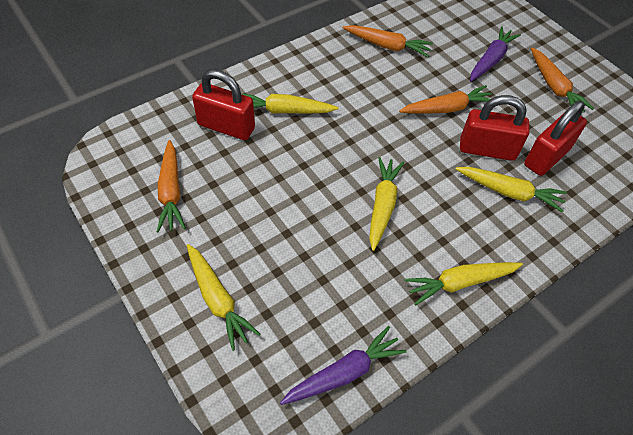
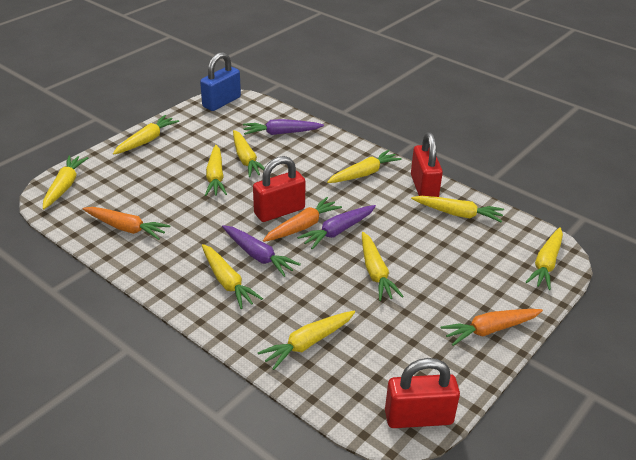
blue padlock: none = 0 -> [200,52,241,111] = 1
orange carrot: [157,140,186,232] [343,25,433,57] [399,85,492,114] [531,48,594,113] = 4 -> [83,207,170,240] [263,197,342,242] [440,309,543,346] = 3
purple carrot: [280,326,407,405] [470,26,521,82] = 2 -> [222,225,301,277] [243,119,324,135] [297,205,376,250] = 3
yellow carrot: [187,244,260,351] [242,94,339,114] [369,157,404,251] [405,262,523,306] [455,167,567,213] = 5 -> [43,155,88,209] [113,115,179,154] [202,244,263,309] [205,145,227,196] [233,130,265,177] [258,311,355,370] [327,150,402,183] [362,232,404,301] [411,196,504,223] [526,227,563,290] = 10

